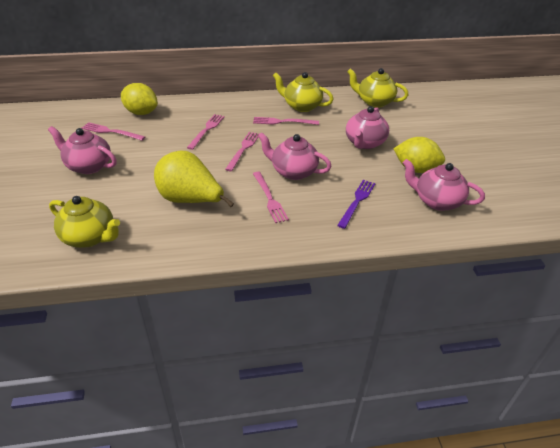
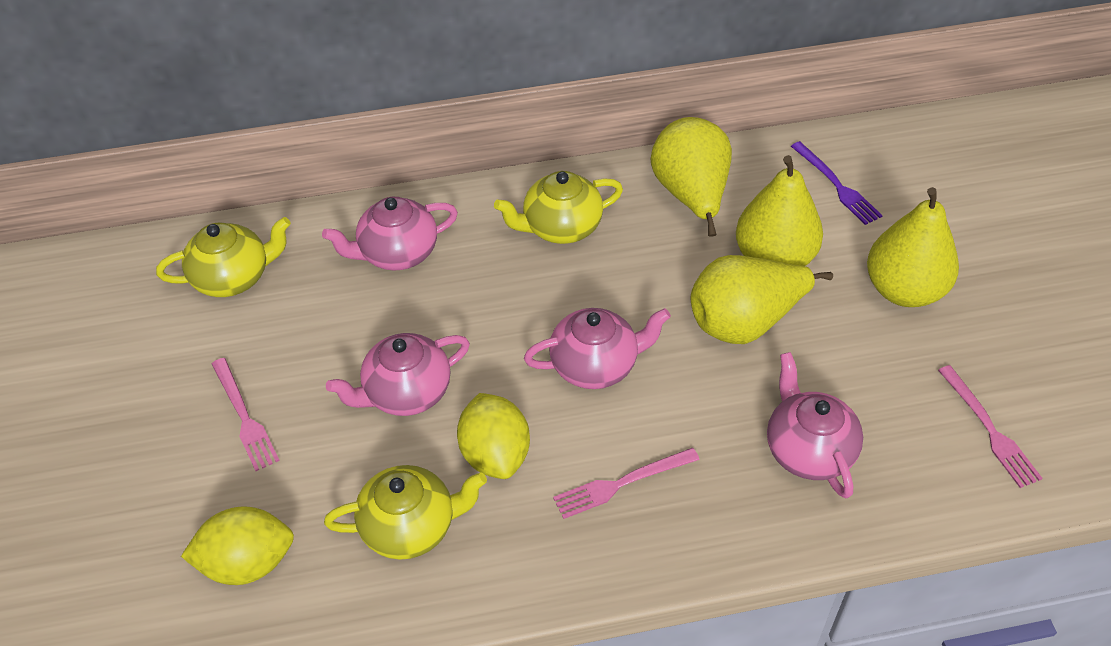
pink fork: [81,122,145,141] [187,114,225,150] [225,132,259,171] [253,117,319,125] [253,172,289,223] = 5 -> [212,358,280,471] [553,448,700,519] [938,365,1043,488] = 3
yellow pear: [154,151,234,207] = 1 -> [651,117,732,237] [691,255,833,344] [736,155,823,266] [867,187,959,307] = 4

